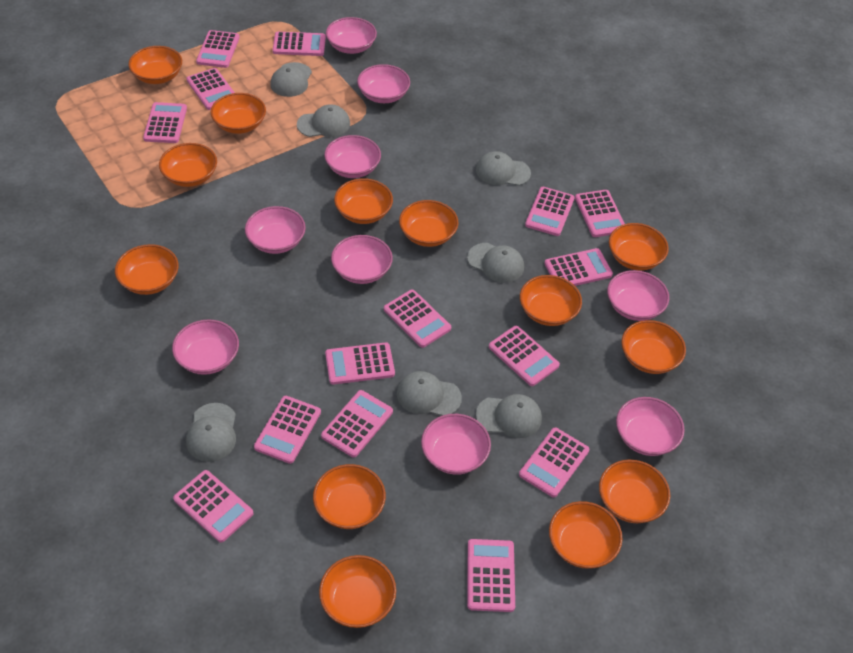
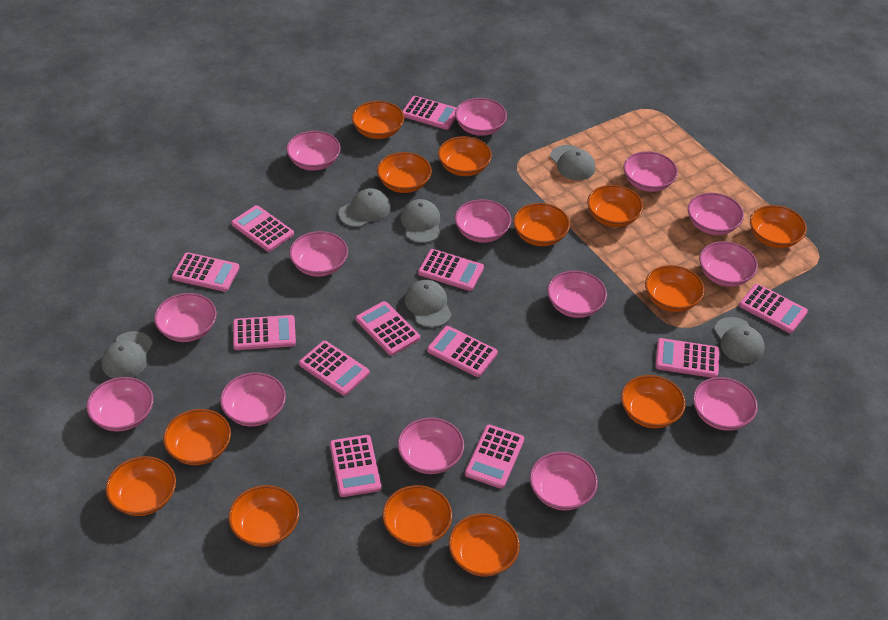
grey cap: [186,403,236,462] [270,62,312,97] [297,104,350,137] [397,371,462,416] [467,243,524,283] [476,151,531,186] [476,394,542,438] = 7 -> [102,331,153,378] [339,188,391,227] [400,199,440,243] [405,280,452,328] [550,145,595,180] [714,317,765,364] = 6
pink bowl: [172,319,239,375] [245,206,306,254] [324,135,381,178] [326,17,377,54] [331,235,393,284] [357,64,410,103] [421,414,491,475] [607,270,669,321] [616,397,685,456] = 9 -> [86,377,153,432] [154,293,217,342] [220,372,286,426] [286,131,341,171] [289,231,348,277] [397,418,464,474] [455,98,507,136] [455,199,511,243] [530,452,598,510] [547,271,607,318] [624,151,678,192] [688,193,744,235] [693,377,758,431] [699,241,758,287] = 14
pink calculator: [143,102,187,143] [173,470,254,543] [186,68,235,110] [196,30,240,68] [254,396,321,464] [273,32,326,56] [321,390,393,457] [325,342,395,385] [384,290,451,348] [467,539,515,612] [489,326,560,386] [519,428,590,497] [525,187,575,236] [544,248,613,286] [575,190,625,237] = 15 -> [172,252,240,292] [231,205,294,252] [233,315,296,350] [299,341,369,396] [330,435,381,497] [356,301,420,356] [402,96,456,130] [418,249,484,291] [427,326,498,377] [465,425,524,489] [655,338,719,378] [739,284,808,333] = 12

